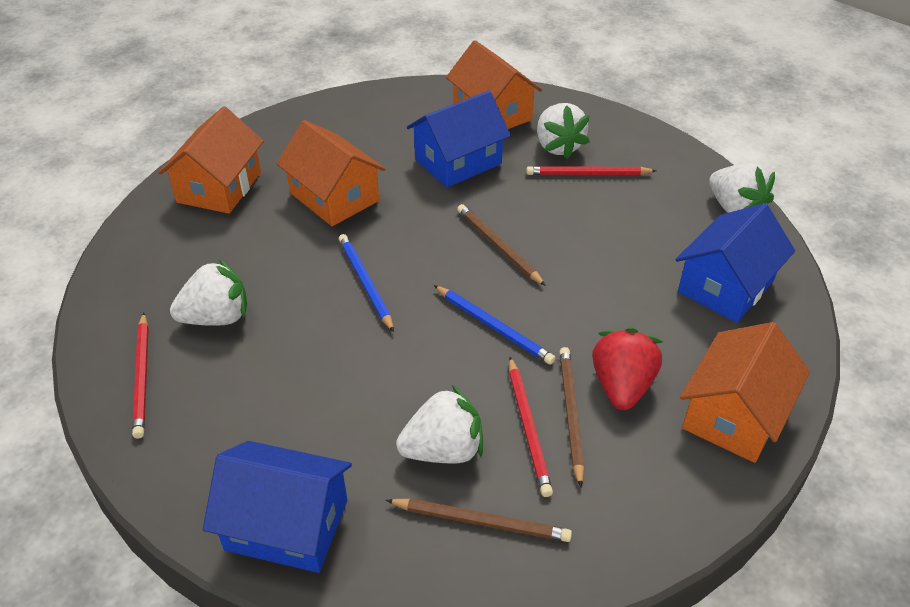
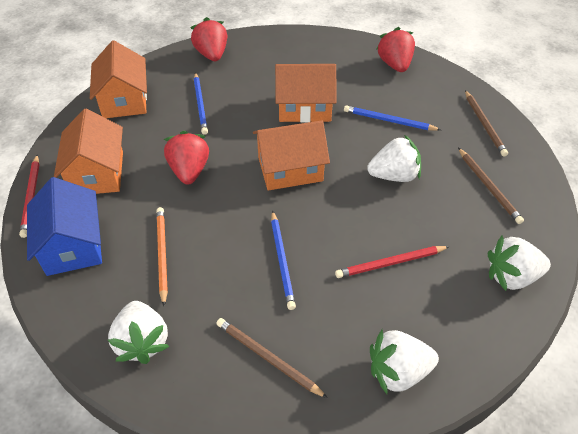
blue house: [203,441,352,573] [407,91,511,188] [676,203,795,323] = 3 -> [27,177,102,276] = 1
blue pencil: [339,234,394,332] [434,285,555,365] = 2 -> [194,72,208,135] [271,210,296,310] [344,105,441,131] = 3
orange pencil: none = 0 -> [156,207,168,306] = 1
red pencil: [132,313,149,439] [509,357,553,497] [526,166,656,175] = 3 -> [19,155,39,238] [335,246,450,278] = 2
red strawberry: [592,327,663,410] = 1 -> [164,131,209,184] [190,17,227,61] [376,27,415,72] = 3

